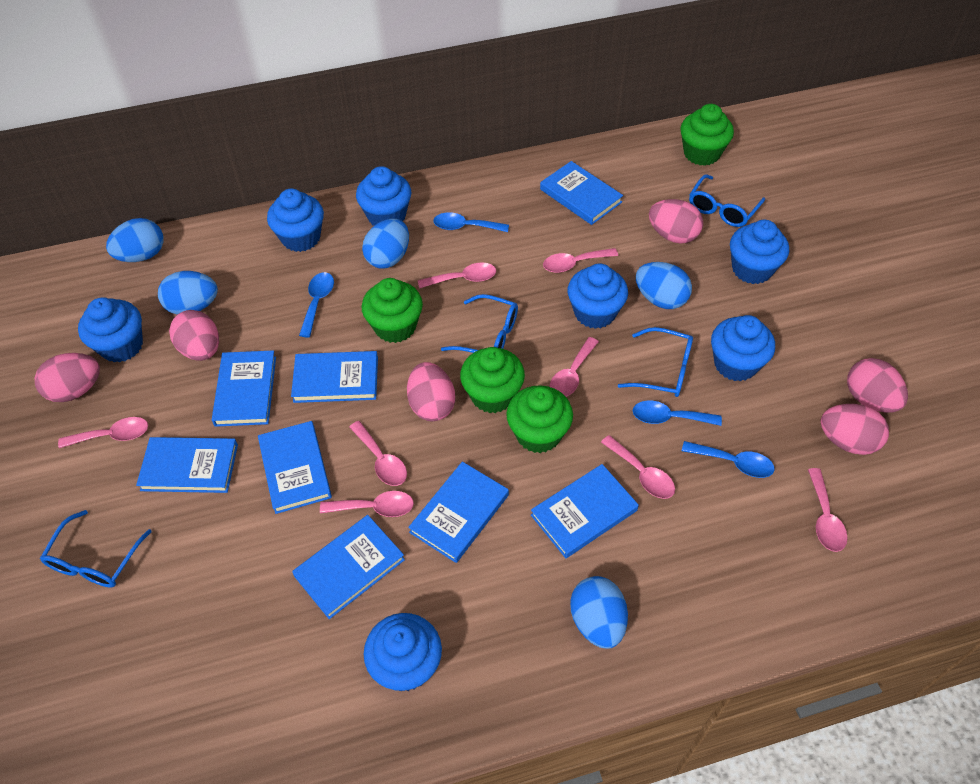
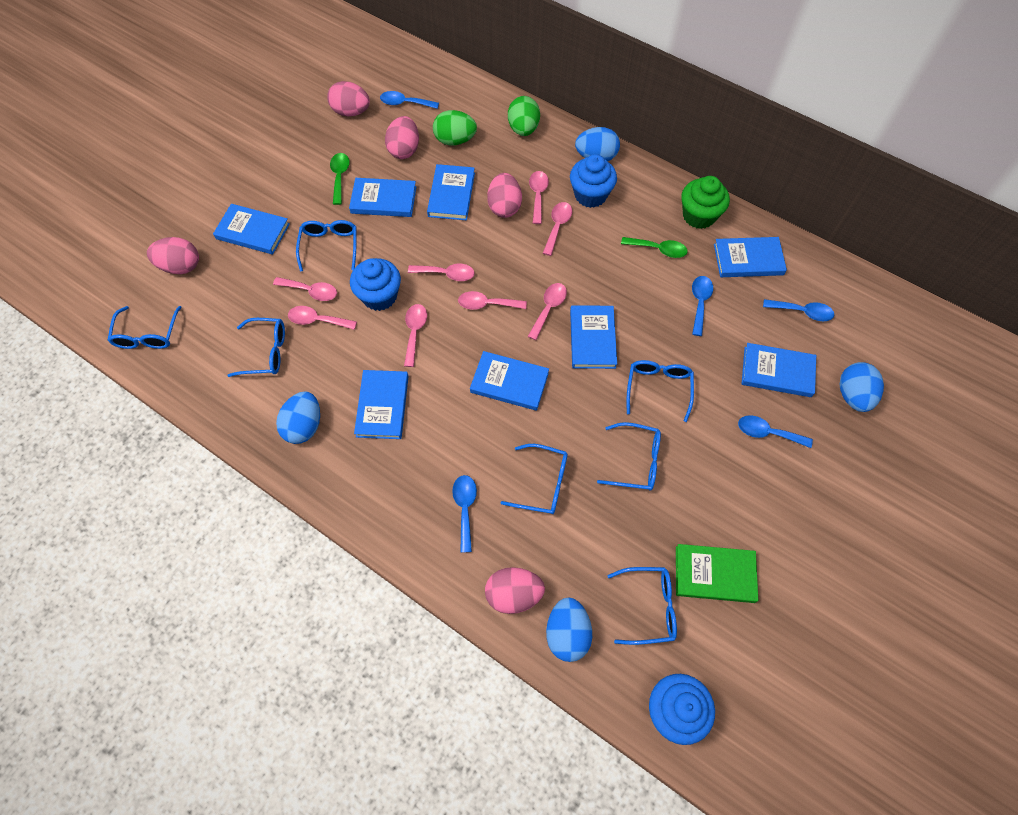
blue cupcake: [78,297,143,363] [267,189,324,252] [356,166,411,226] [364,613,442,691] [568,264,628,329] [711,315,775,381] [730,220,789,284] = 7 -> [350,258,401,311] [570,154,617,208] [649,674,715,745] = 3
blue egg: [106,218,163,262] [158,271,218,315] [362,219,409,268] [570,576,628,649] [636,262,692,309] = 5 -> [276,391,320,444] [546,597,592,662] [575,127,620,161] [839,362,884,412] = 4
blue glasses: [40,510,152,588] [441,294,518,353] [618,327,693,397] [689,174,765,227] = 4 -> [107,306,182,349] [227,318,285,377] [296,220,357,272] [501,444,568,514] [597,422,661,491] [607,567,677,645] [627,360,694,422] = 7
blue spoon: [299,272,334,338] [433,212,509,232] [632,401,722,426] [682,441,775,478] = 4 -> [380,91,439,109] [452,475,477,553] [692,276,713,336] [738,415,813,448] [763,299,834,321] = 5
green book: none = 0 -> [676,544,758,603] = 1
green cupcake: [362,278,423,343] [460,347,525,413] [506,385,573,453] [680,104,734,166] = 4 -> [681,176,730,229] = 1
green egg: none = 0 -> [433,110,477,145] [508,96,540,136] = 2
green spoon: none = 0 -> [330,153,350,205] [621,237,687,258] = 2
pink egg: [35,353,100,402] [169,310,219,361] [407,362,455,421] [649,199,703,244] [821,404,889,455] [847,358,908,413] = 6 -> [147,237,199,274] [327,81,370,116] [385,116,419,159] [485,567,545,614] [487,173,522,218] = 5

